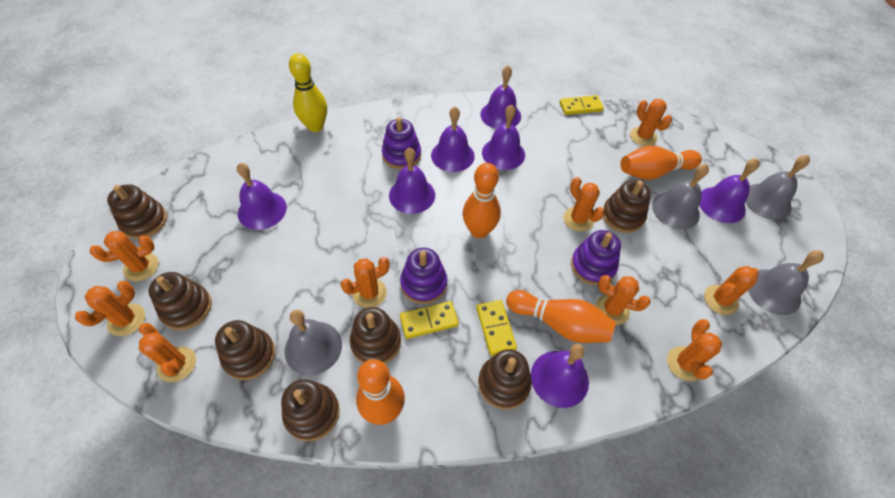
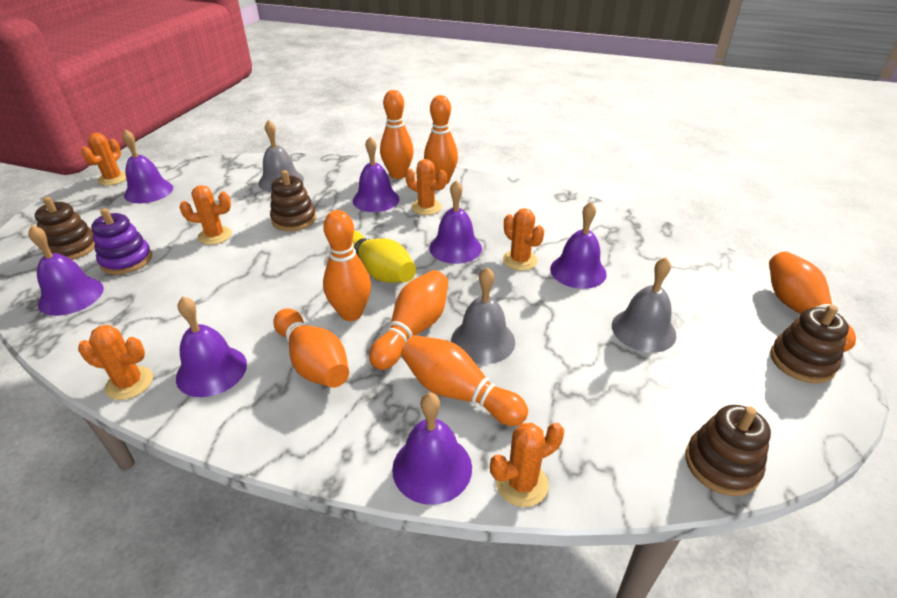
brown stacking toy: [107,184,167,239] [149,272,212,330] [215,320,275,380] [281,379,340,441] [350,307,401,364] [478,349,532,409] [603,180,651,233] = 7 -> [35,197,95,260] [270,170,316,231] [685,405,771,496] [770,305,849,384] = 4
grey bell: [284,310,342,376] [652,164,709,229] [745,155,810,220] [748,250,824,315] = 4 -> [258,120,304,192] [451,267,515,364] [612,257,677,353] = 3
orange bowling pin: [356,359,405,425] [463,163,501,238] [506,290,616,343] [620,145,702,180] = 4 -> [273,308,349,388] [323,210,371,321] [369,270,448,370] [380,90,414,179] [401,335,528,426] [424,95,458,184] [769,251,856,352] = 7
orange cactus: [75,281,145,336] [90,231,159,281] [139,323,196,382] [340,257,390,308] [564,177,604,232] [595,275,651,325] [630,99,672,146] [667,319,722,381] [704,266,759,315] = 9 -> [78,325,153,400] [81,133,126,186] [179,185,232,245] [405,159,447,215] [490,423,564,507] [503,208,544,271] = 6
purple stacking toy: [382,117,421,169] [400,248,447,304] [571,230,621,285] = 3 -> [91,208,152,275] = 1
yellow domino: [400,301,459,339] [476,300,517,356] [560,95,604,115] = 3 -> none = 0

